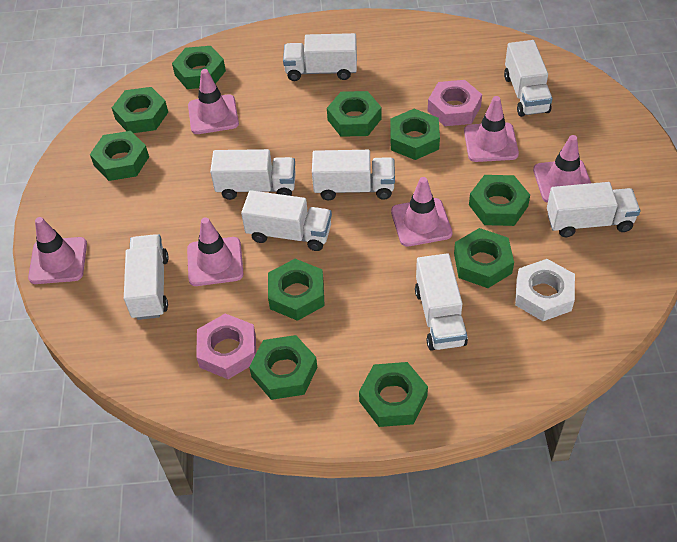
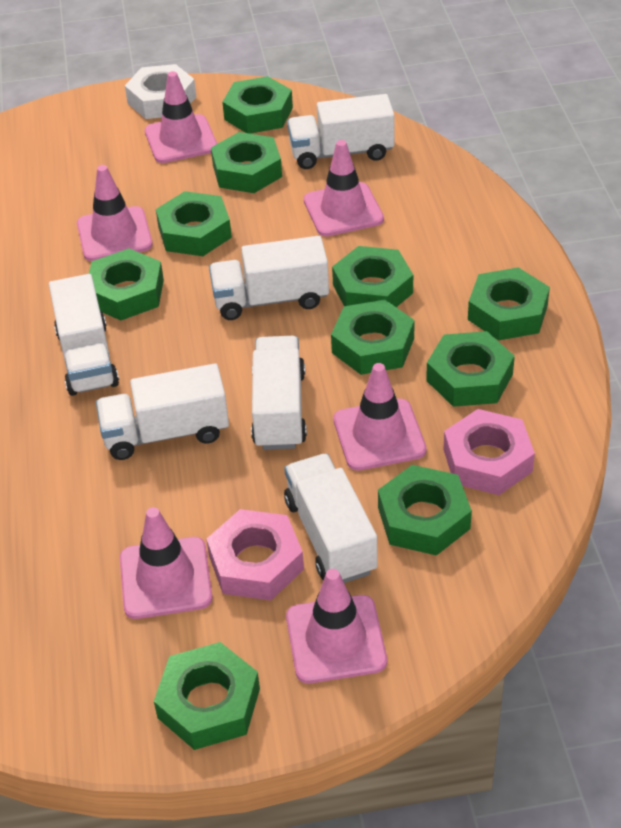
white truck: [124,234,169,320] [210,149,296,200] [241,190,332,251] [283,33,357,81] [312,150,395,201] [415,253,468,351] [504,40,553,117] [547,182,640,237] = 8 -> [49,274,119,396] [96,363,229,460] [209,236,329,320] [251,336,307,450] [284,454,378,583] [287,94,395,169] = 6

